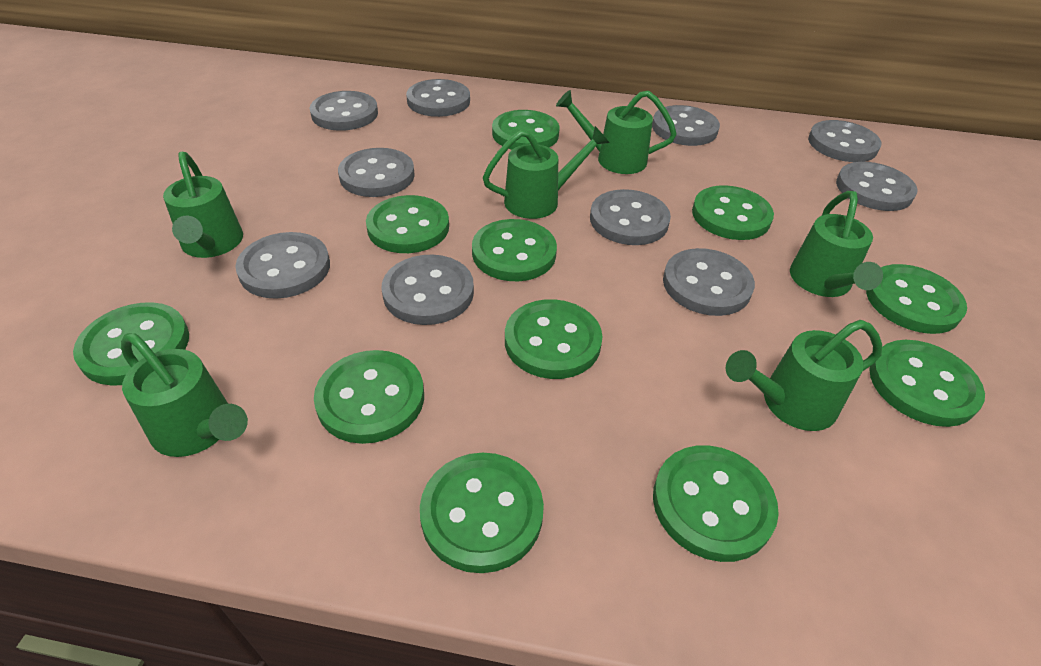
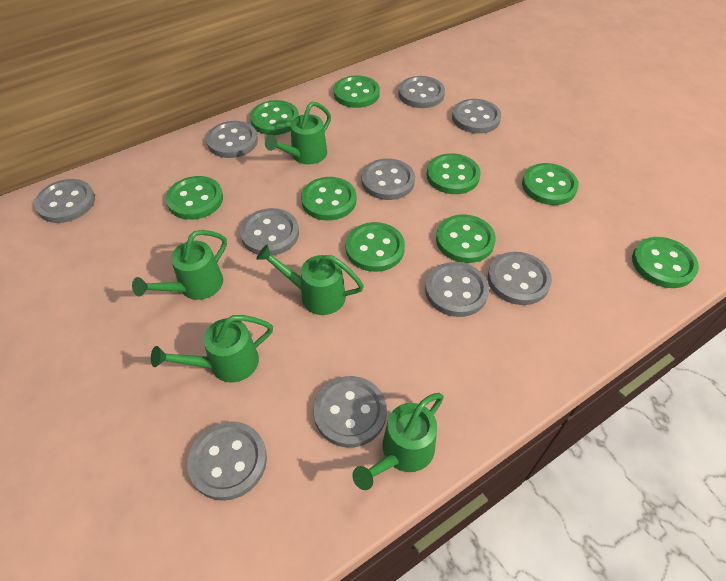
green button: [73,302,189,386] [314,350,424,444] [366,195,449,253] [420,453,544,573] [472,219,557,281] [492,110,560,150] [505,299,603,379] [653,445,779,562] [692,185,774,240] [866,264,967,334] [869,340,985,427] = 11 -> [166,176,223,220] [250,100,299,135] [301,177,356,221] [334,75,380,108] [346,222,405,272] [426,153,481,194] [436,214,496,263] [522,163,579,205] [632,237,699,288] = 9
green watering can: [121,333,248,457] [163,152,243,258] [483,126,609,219] [556,90,677,174] [726,320,882,431] [790,191,883,297] = 6 -> [132,230,227,300] [151,315,273,383] [256,245,364,315] [265,102,331,165] [352,393,444,490] = 5

